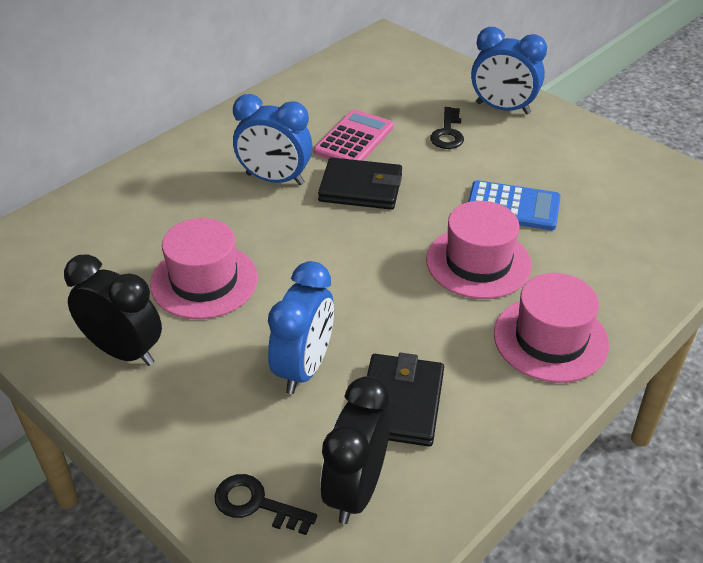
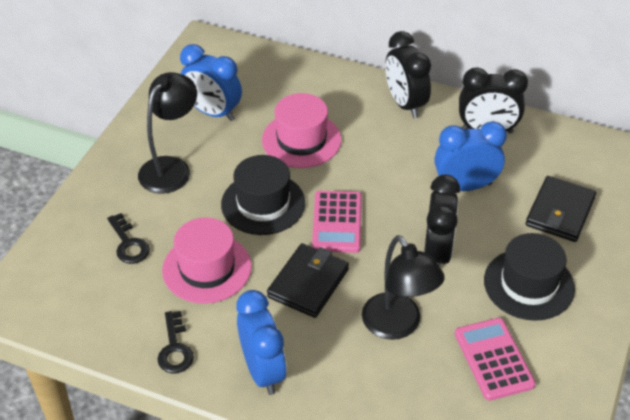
black clock: [64,255,162,366] [320,376,390,524] = 2 -> [385,31,431,118] [424,175,460,267] [459,67,528,133] = 3
black hat: none = 0 -> [221,155,305,235] [484,233,575,321] = 2
black lamp: none = 0 -> [138,72,197,194] [362,235,444,340] = 2
blue calculator: [468,180,561,230] = 1 -> none = 0
pink calculator: [314,109,394,161] = 1 -> [312,191,362,253] [455,318,536,401] = 2
pink hat: [150,218,258,319] [426,201,532,299] [494,273,609,383] = 3 -> [162,218,252,304] [262,93,341,168] = 2

